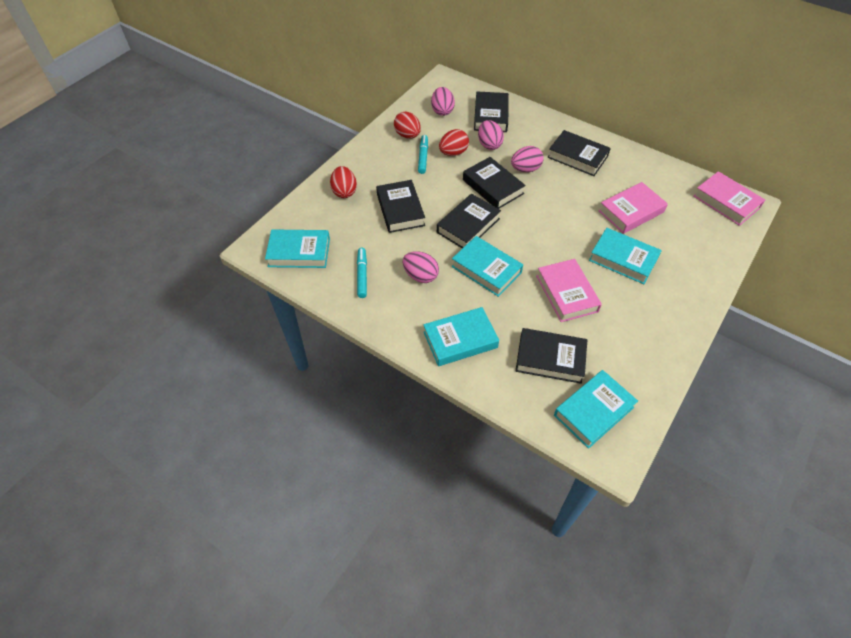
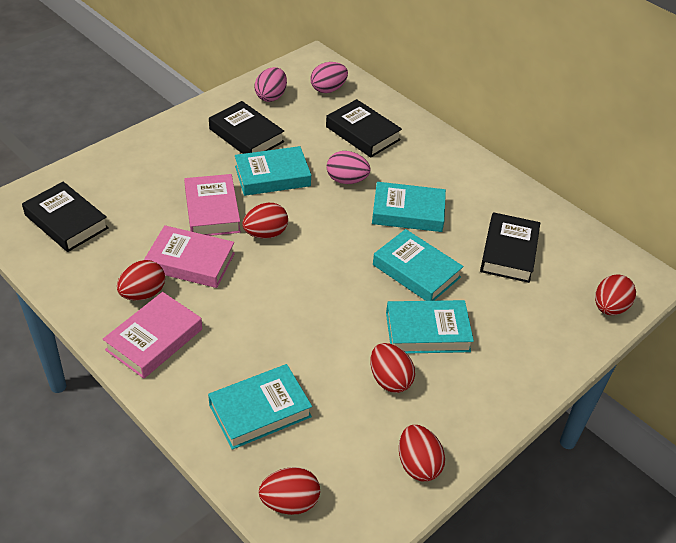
black book: [376,180,425,233] [437,194,501,248] [463,157,526,209] [474,92,509,132] [516,328,587,384] [547,130,611,176] = 6 -> [22,182,109,252] [209,101,284,154] [326,99,402,157] [480,212,540,283] = 4
pink egg: [403,251,439,283] [431,87,455,116] [478,120,504,150] [511,146,544,172] = 4 -> [255,67,287,102] [310,62,348,93] [327,151,370,184] = 3
red egg: [330,166,357,198] [394,112,421,139] [439,129,469,156] = 3 -> [117,260,165,301] [242,203,288,239] [259,467,320,515] [370,343,415,393] [399,425,445,481] [595,275,636,315] = 6
turquoise marker: [357,248,367,298] [418,135,428,174] = 2 -> none = 0

